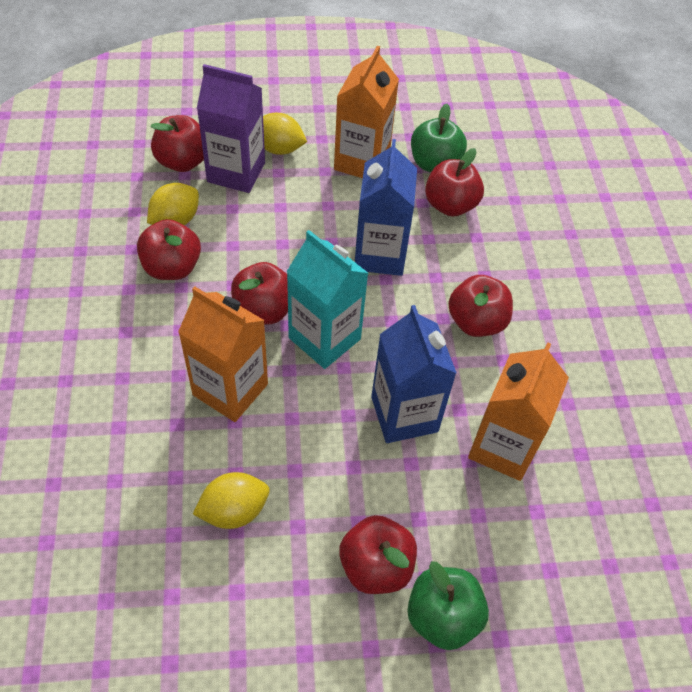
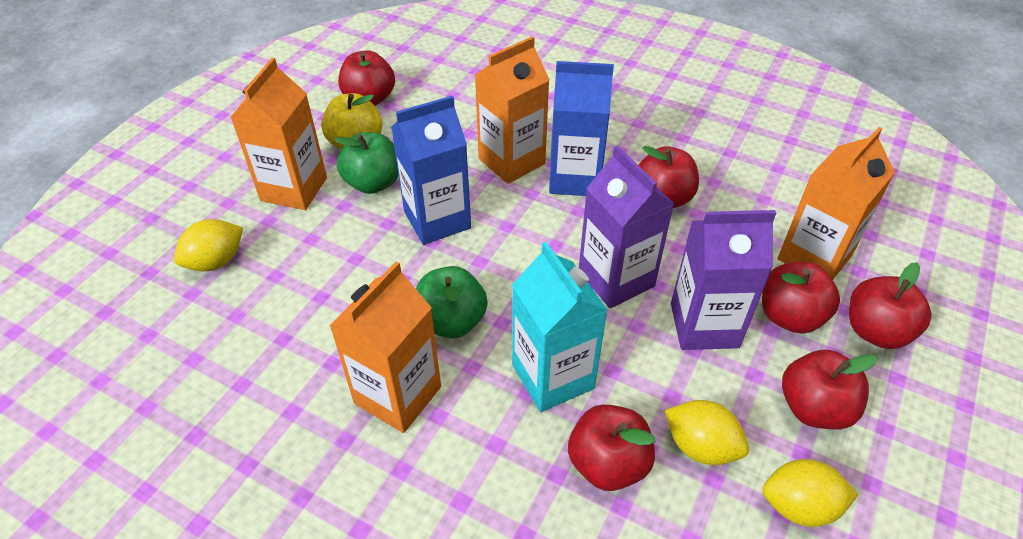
orange carton: [178,286,268,422] [334,46,399,178] [468,342,569,481] = 3 -> [231,58,327,210] [330,261,441,433] [475,36,549,184] [777,127,895,280] = 4
purple carton: [197,64,265,193] = 1 -> [579,145,674,308] [671,210,776,350] = 2
yellow apple: none = 0 -> [321,93,382,149] = 1

